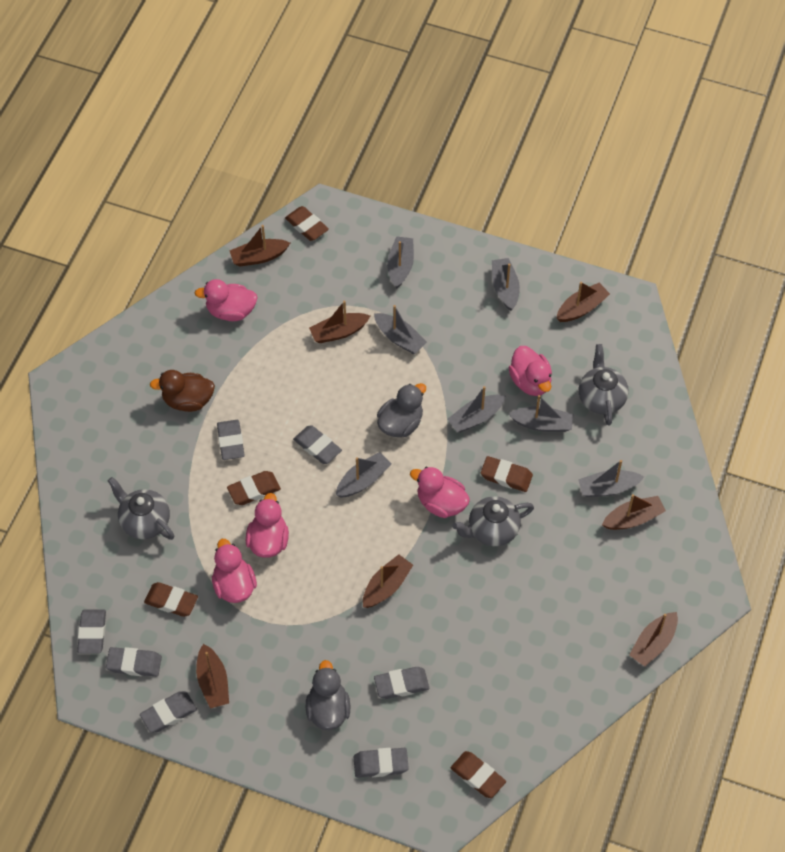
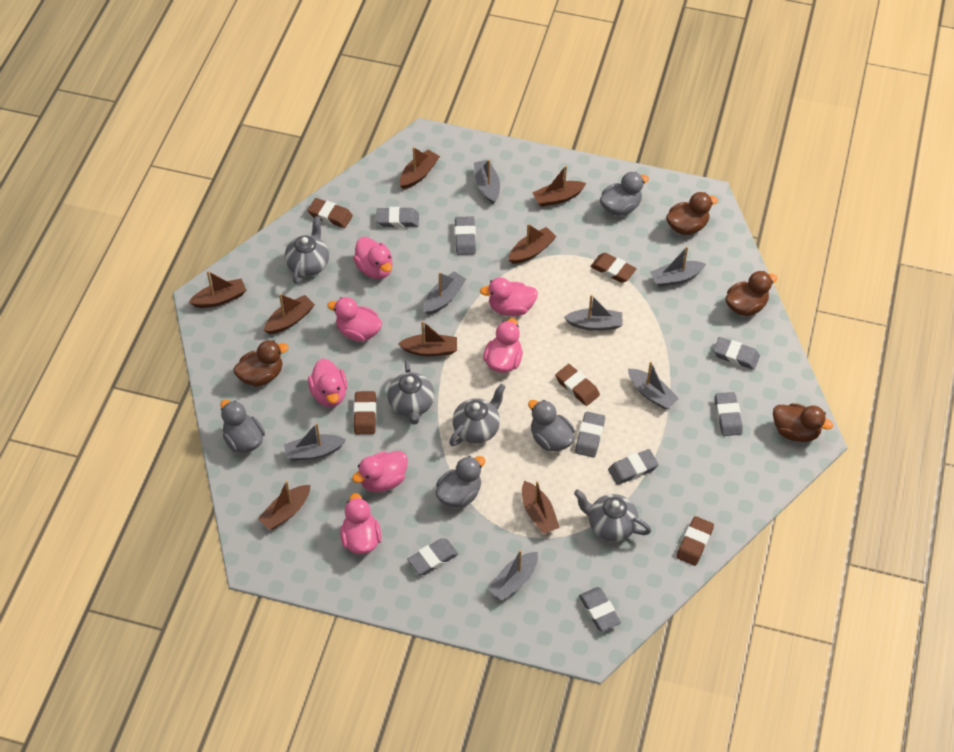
brown boat: [196,644,229,708] [229,225,290,267] [309,301,370,343] [363,554,413,608] [556,282,610,322] [602,494,666,530] [629,612,678,666] = 7 -> [189,271,246,308] [258,481,310,530] [264,294,315,334] [398,321,457,356] [399,147,440,189] [509,224,557,264] [522,481,560,534] [532,165,586,207] = 8
brown duck: [150,370,215,412] = 1 -> [233,340,288,387] [666,192,718,235] [725,271,778,316] [773,403,833,442] = 4
grey duck: [306,660,350,730] [377,383,426,437] = 2 -> [220,400,265,453] [436,456,486,508] [528,400,575,451] [600,172,649,216] = 4
grey eraser: [77,609,106,653] [106,647,162,677] [140,691,197,733] [217,420,245,460] [293,426,342,464] [354,748,409,778] [374,667,429,699] = 7 -> [376,207,419,228] [407,538,458,575] [455,216,476,255] [575,412,605,458] [579,587,621,631] [608,449,659,485] [713,337,760,370] [715,392,743,436] = 8
grey teapot: [108,477,175,540] [452,496,534,546] [579,344,629,426] = 3 -> [285,216,329,284] [387,360,434,425] [449,384,506,446] [574,489,651,542] = 4
pink duck: [195,279,258,321] [212,539,257,603] [246,493,289,558] [410,467,470,518] [509,346,552,396] = 5 -> [308,358,347,407] [327,297,382,342] [340,493,381,554] [352,451,408,492] [353,237,393,279] [480,277,538,316] [483,318,523,373] = 7

